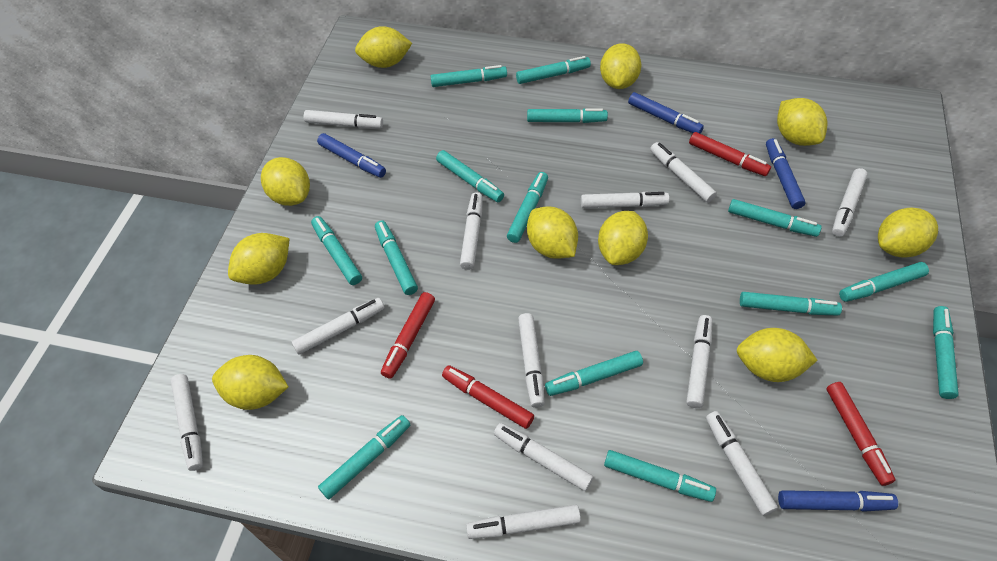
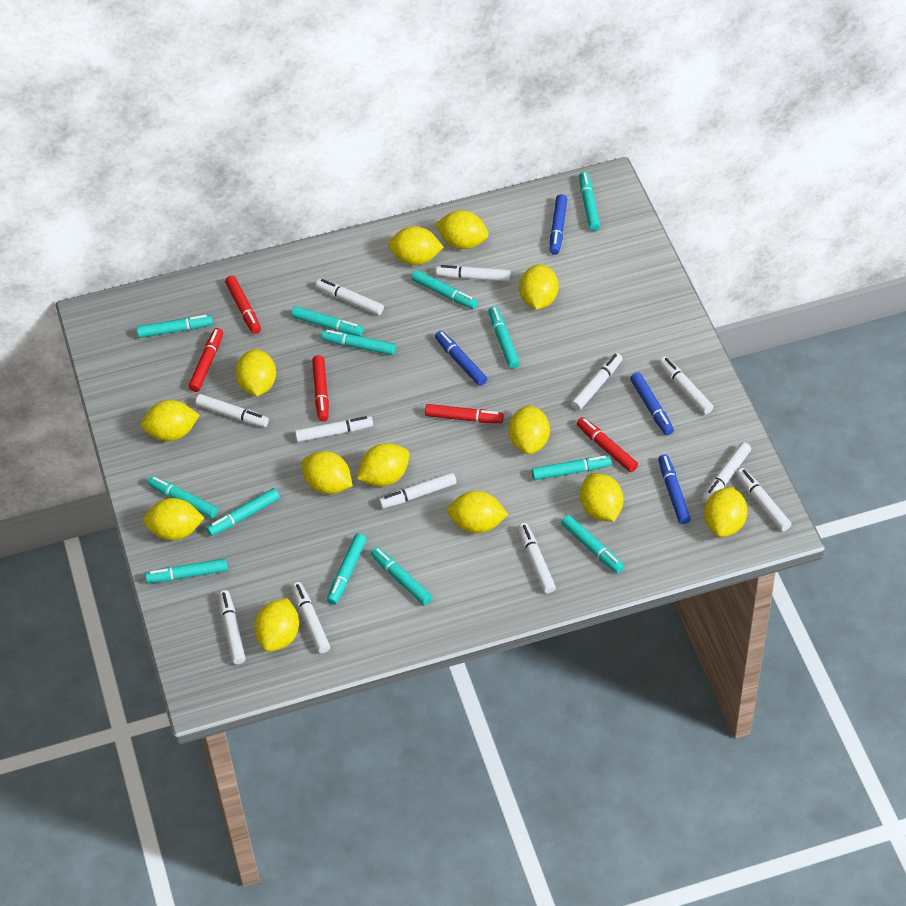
red marker: [381,292,435,379] [442,365,534,429] [689,132,771,176] [826,382,896,486] = 4 -> [188,328,223,392] [225,275,261,334] [312,355,329,421] [425,404,504,423] [577,417,638,472] = 5
turquoise marker: [311,216,362,285] [318,415,410,499] [375,220,418,295] [430,65,507,87] [436,150,504,202] [507,172,548,243] [516,56,591,84] [527,108,608,123] [545,351,643,396] [604,450,716,502] [728,199,822,237] [740,292,842,315] [839,262,929,302] [933,306,959,399] = 14 -> [136,315,213,338] [145,559,228,583] [148,476,218,518] [206,488,280,536] [291,306,364,336] [321,330,396,355] [327,533,367,605] [370,547,432,605] [411,270,478,310] [488,306,520,369] [532,455,611,480] [561,515,624,574] [579,172,600,231] = 13
yellow lemon: [212,355,288,410] [228,233,290,285] [261,157,310,206] [355,26,412,68] [527,206,578,259] [598,211,648,265] [600,43,642,89] [737,328,817,382] [777,98,828,146] [878,208,938,258] = 10 -> [141,400,200,441] [143,498,204,540] [236,349,276,396] [254,598,299,652] [302,451,353,494] [357,443,410,487] [388,226,444,265] [435,210,489,249] [447,491,509,533] [509,405,550,454] [519,264,559,310] [580,473,623,522] [704,487,748,537] = 13

